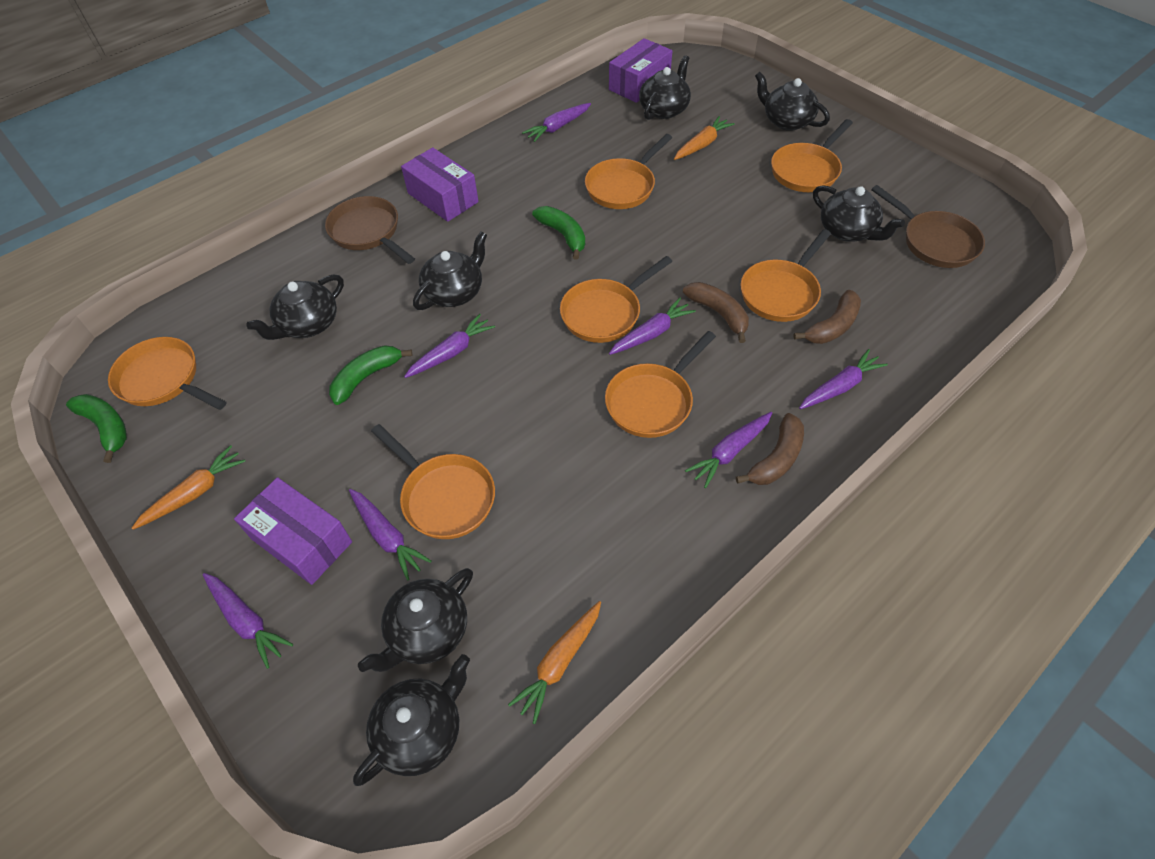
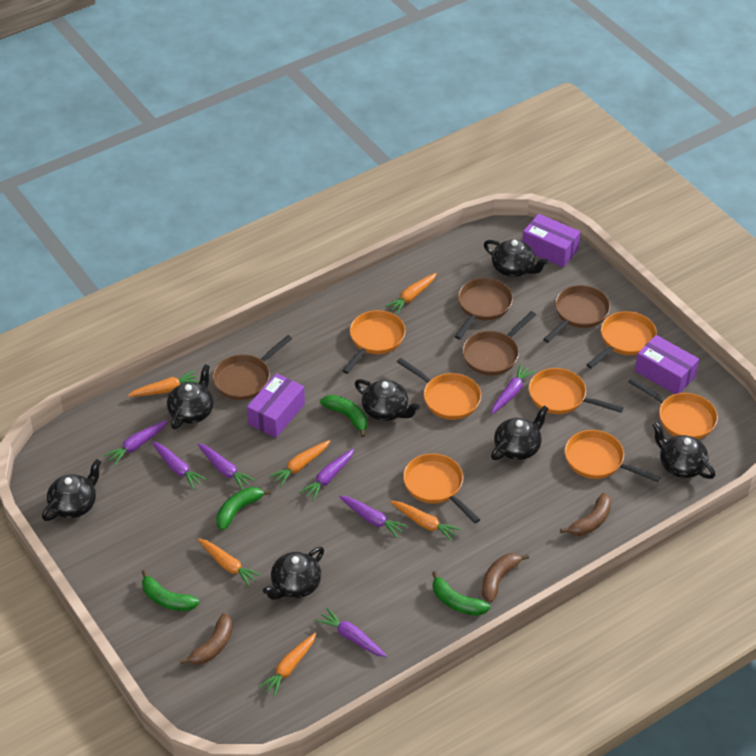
brown pan: [325,196,415,264] [871,185,985,268] = 2 -> [213,335,292,400] [455,278,513,340] [462,311,536,376] [543,285,610,343] = 4
green banana: [66,394,127,463] [329,345,412,405] [532,206,585,260] = 3 -> [142,570,199,611] [216,487,271,530] [320,395,367,437] [432,571,490,616] = 4
orange carrot: [132,445,246,530] [508,601,601,724] [674,116,735,160] = 3 -> [127,370,199,397] [198,538,262,587] [259,633,316,697] [269,440,330,487] [385,273,437,314] [390,501,461,542] = 6

